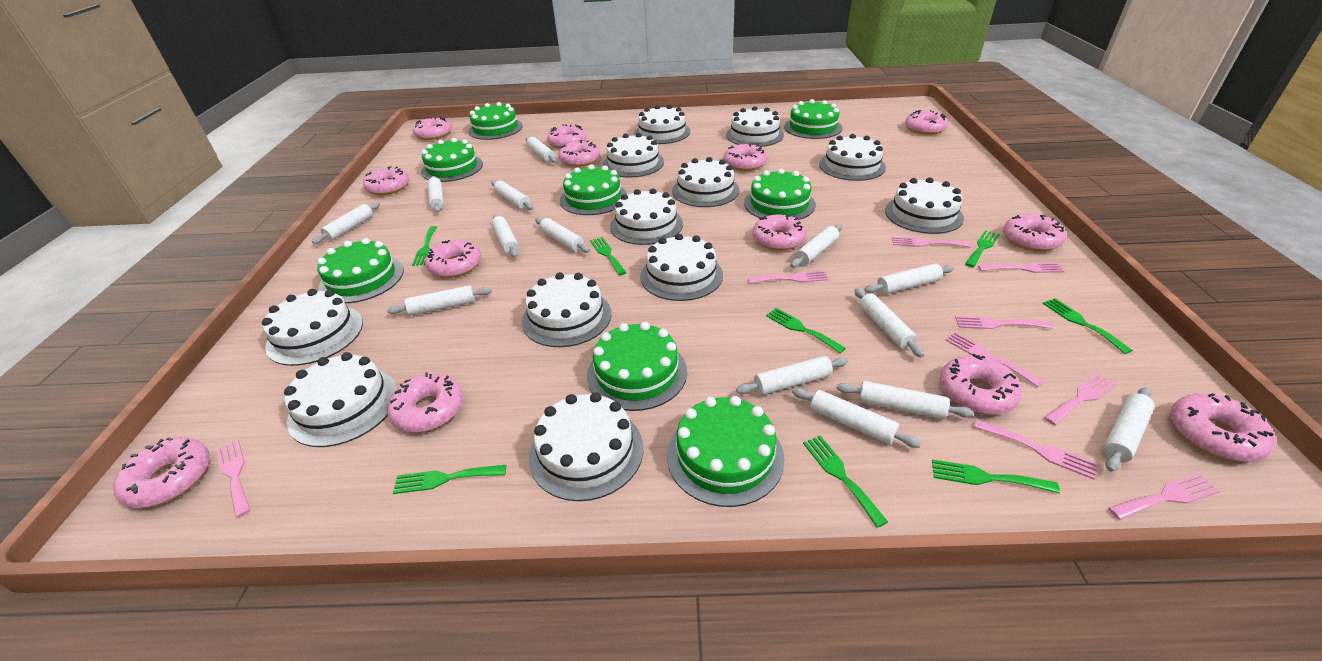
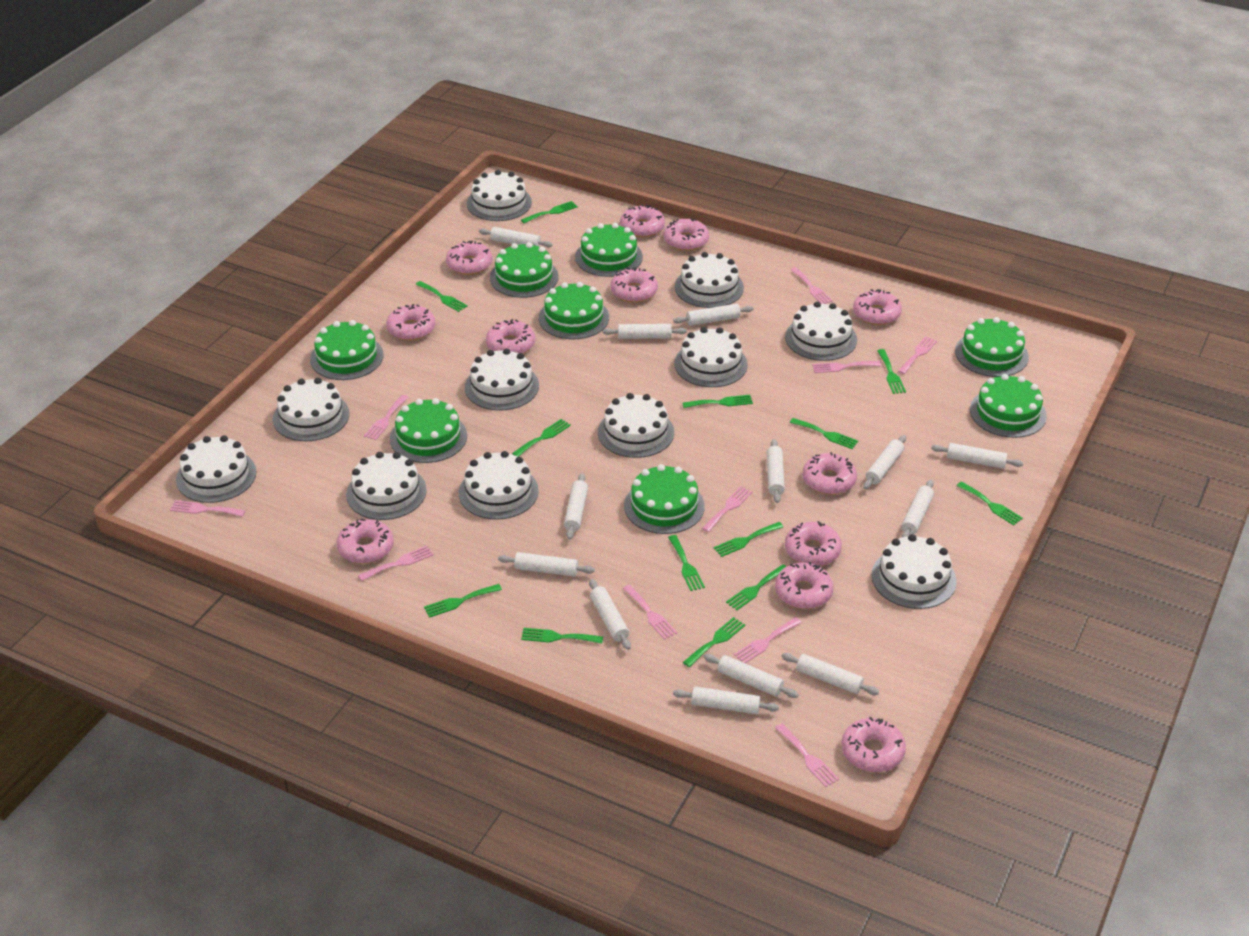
green fork: [393,465,506,494] [412,226,437,266] [590,237,627,275] [766,308,846,353] [803,436,888,528] [932,459,1060,494] [965,230,1000,267] [1042,298,1133,354] = 8 -> [415,281,468,312] [424,584,502,618] [512,419,571,457] [521,201,578,223] [521,628,603,644] [668,535,705,591] [682,395,753,408] [683,617,745,667] [714,522,783,557] [726,564,787,610] [790,418,858,449] [877,349,906,394] [957,481,1023,525] = 13
pink donut: [113,437,210,508] [363,166,409,195] [387,372,463,433] [413,117,452,140] [425,240,481,278] [547,124,587,149] [558,140,600,167] [724,144,767,171] [752,215,806,251] [905,110,948,135] [939,354,1022,415] [1003,214,1066,251] [1170,393,1276,462] = 13 -> [336,519,394,564] [386,304,435,341] [446,241,492,275] [486,319,535,354] [610,267,658,303] [620,204,665,237] [664,218,709,251] [775,562,834,609] [785,521,842,566] [802,452,857,495] [841,717,906,772] [853,289,902,325] = 12
pink fork: [216,439,251,518] [748,271,828,283] [892,237,972,248] [945,332,1044,387] [955,316,1053,329] [973,419,1098,479] [978,263,1064,273] [1044,373,1117,425] [1108,473,1220,520] = 9 -> [170,500,245,516] [358,545,433,581] [364,395,408,440] [623,585,677,640] [702,486,752,532] [734,617,801,663] [775,723,839,787] [791,267,833,304] [812,361,881,373] [898,336,937,374] = 10
white cake: [262,289,363,366] [284,352,397,447] [522,272,611,347] [529,392,643,501] [603,133,664,178] [610,189,683,245] [634,105,690,144] [640,234,723,301] [672,157,739,207] [726,106,784,147] [819,134,886,181] [885,177,964,234] = 12 -> [176,435,256,503] [273,378,349,441] [346,452,427,520] [459,451,539,520] [465,348,539,411] [467,170,532,221] [598,393,674,458] [674,327,748,387] [675,252,744,308] [785,302,857,361] [871,534,957,609] = 11
white rolling pin: [312,202,380,244] [387,285,492,316] [427,176,444,212] [491,180,534,210] [491,214,519,257] [526,137,556,163] [535,218,590,253] [736,356,848,395] [791,224,842,268] [792,388,921,448] [836,381,974,419] [854,288,924,357] [864,263,954,294] [1103,387,1155,472] = 14 -> [479,227,553,247] [498,552,595,577] [564,473,588,540] [589,579,631,650] [603,324,687,339] [673,304,753,326] [673,686,779,714] [704,654,799,698] [767,439,785,503] [781,653,879,695] [863,435,906,489] [901,480,934,537] [931,443,1023,469] = 13

